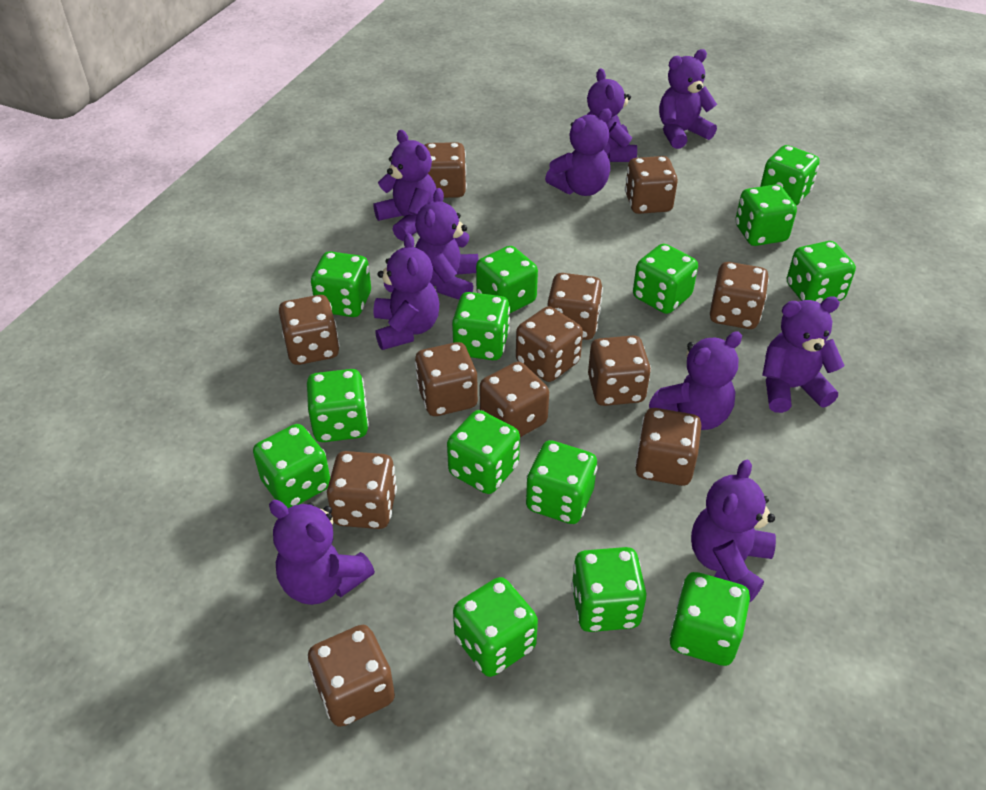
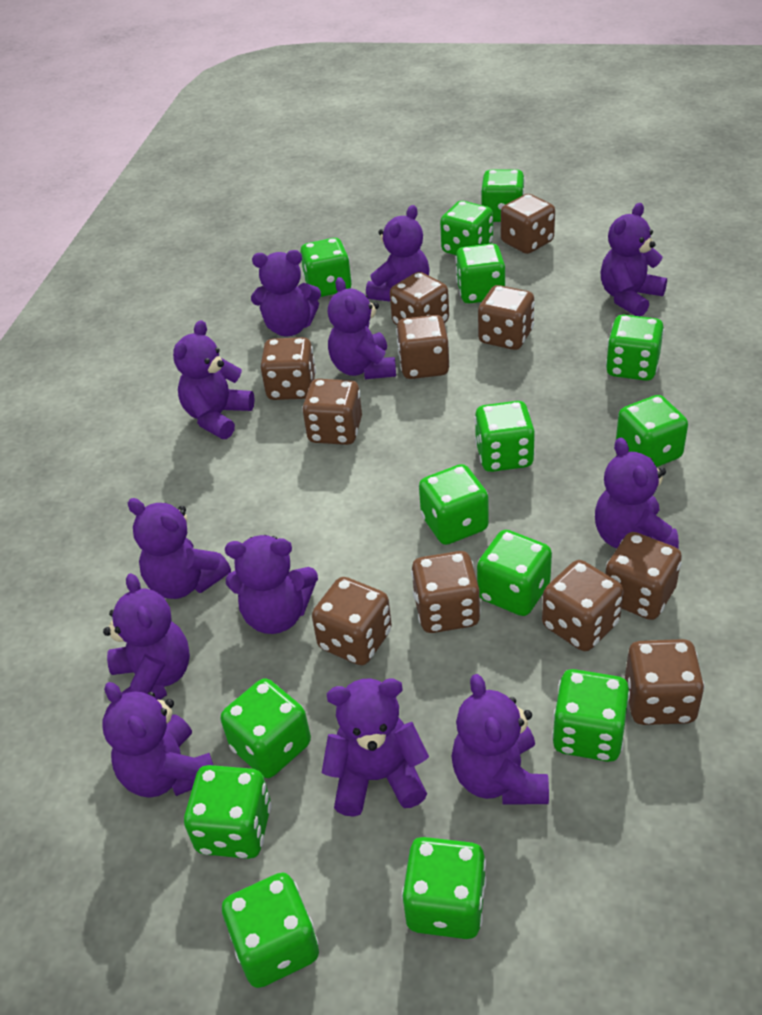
brown dice: [279,295,340,365] [308,625,395,727] [327,451,397,529] [415,342,478,416] [425,142,467,198] [479,362,549,437] [516,306,583,382] [547,273,603,340] [588,336,651,406] [625,156,678,214] [635,408,702,486] [710,262,769,329] = 12 -> [261,337,316,400] [302,379,362,445] [312,577,392,665] [390,272,449,325] [396,315,449,379] [411,551,481,633] [478,285,535,350] [501,194,555,254] [542,560,623,651] [605,532,682,620] [625,639,705,725] = 11
purple teddy bear: [269,500,375,605] [373,130,437,241] [374,233,439,350] [415,188,479,300] [545,109,612,196] [587,68,637,162] [649,331,742,430] [659,49,717,149] [691,460,776,603] [762,297,845,413] = 10 -> [102,682,213,798] [103,573,190,700] [128,498,231,599] [173,320,255,439] [225,535,318,634] [251,250,321,336] [322,679,429,817] [328,277,396,379] [366,205,430,301] [452,674,549,805] [595,438,679,549] [600,203,667,316] = 12

